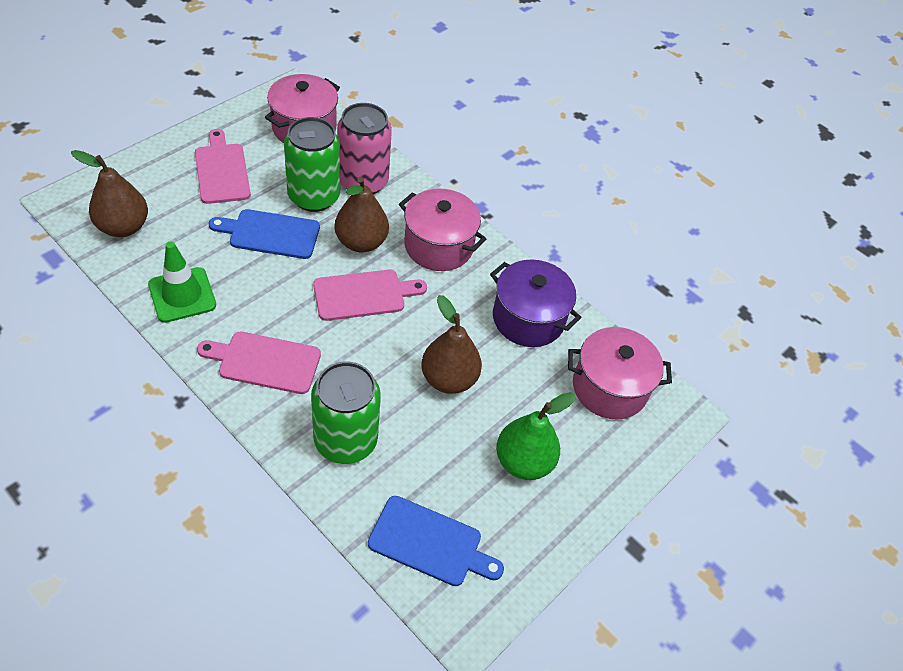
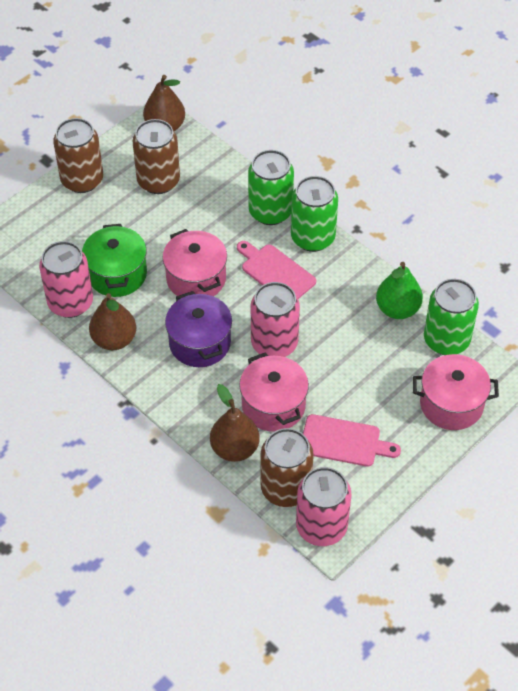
blue cutting board: [209,209,320,259] [368,496,504,586] = 2 -> none = 0
brown can: none = 0 -> [53,118,103,193] [132,119,180,194] [260,428,314,507] = 3
green can: [284,117,340,212] [311,362,381,464] = 2 -> [248,150,294,225] [291,176,338,252] [424,279,479,355] = 3
green pot: none = 0 -> [82,224,147,297] = 1
green traffic cone: [148,241,216,323] = 1 -> none = 0
pink can: [337,103,392,194] = 1 -> [39,241,93,318] [251,282,300,357] [296,467,351,546] = 3
pink cutting board: [195,129,251,204] [197,332,321,394] [313,270,427,321] = 3 -> [237,241,316,299] [303,414,401,467] = 2

